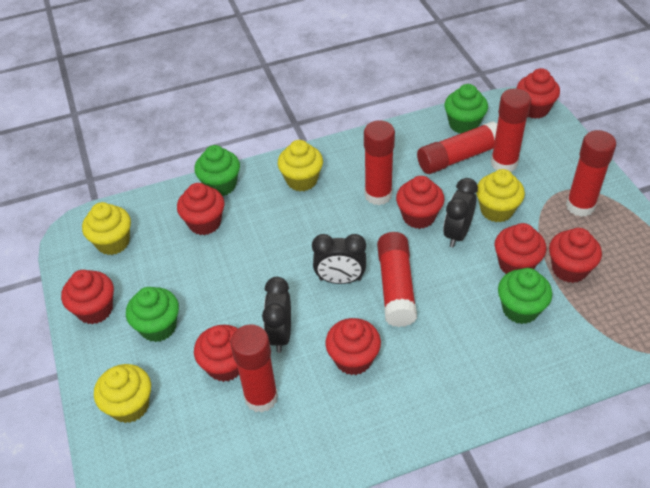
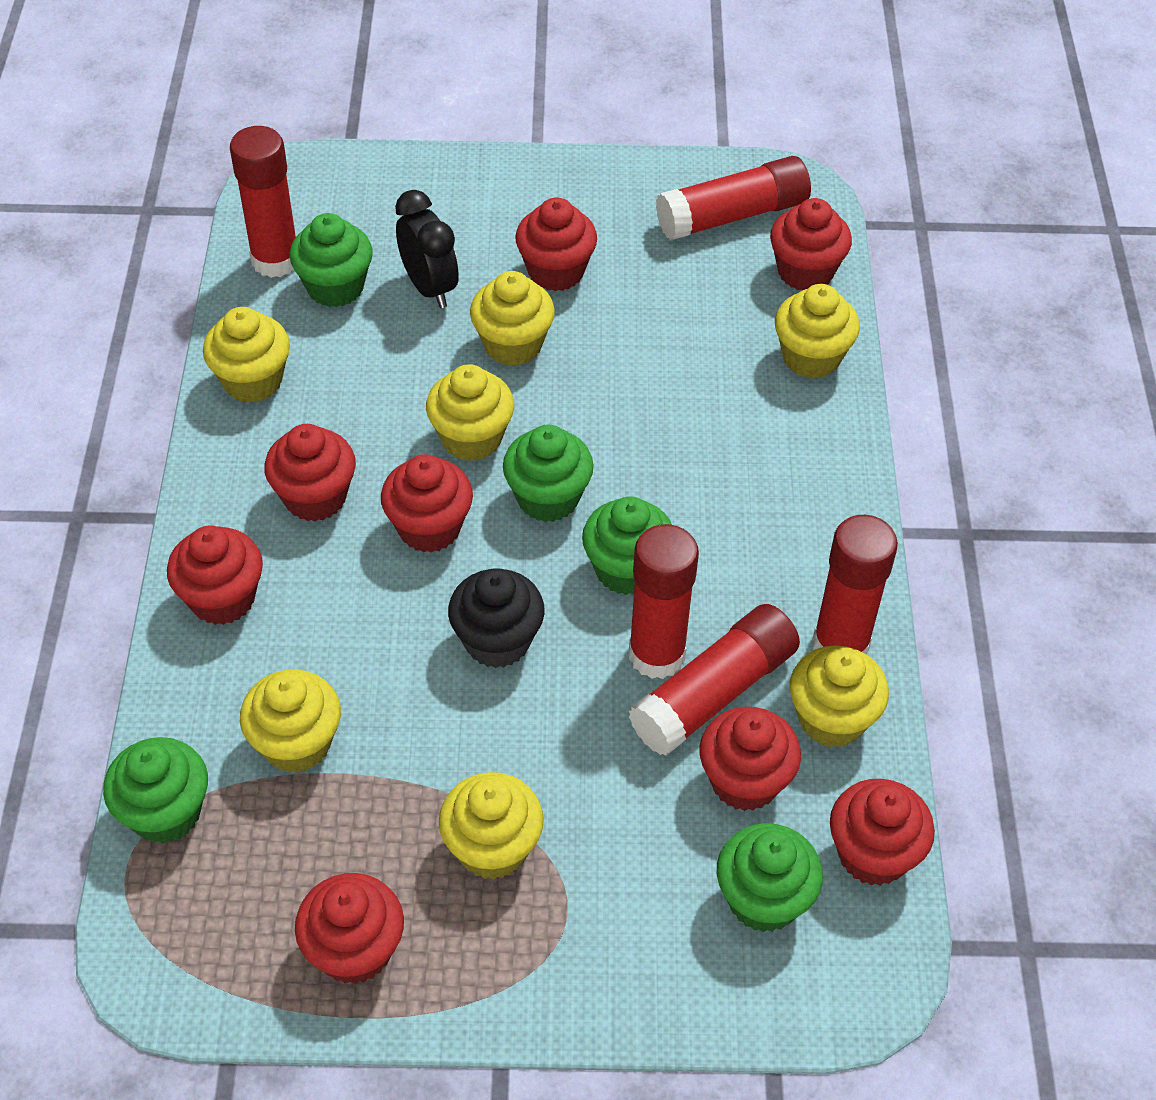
black clock: [262,277,291,353] [312,234,366,284] [443,178,478,247] = 3 -> [395,190,459,308] = 1
black cupcake: none = 0 -> [448,568,545,668] = 1
green cupcake: [126,287,179,342] [194,145,240,196] [444,84,488,133] [498,268,552,324] = 4 -> [103,737,208,844] [290,213,373,307] [503,425,594,522] [582,496,672,595] [717,823,823,932] = 5
red glue stick: [231,325,278,413] [364,120,395,205] [377,232,417,327] [417,121,497,174] [491,88,531,172] [566,130,616,217] = 6 -> [230,126,296,278] [629,524,699,679] [629,604,800,756] [656,156,811,240] [812,515,898,655] = 5
yellow cupcake: [82,202,131,255] [94,364,151,423] [278,140,323,191] [476,169,525,222] = 4 -> [203,307,290,403] [240,669,341,773] [426,364,514,461] [439,772,544,880] [470,271,555,366] [775,284,860,379] [790,645,889,748] = 7

